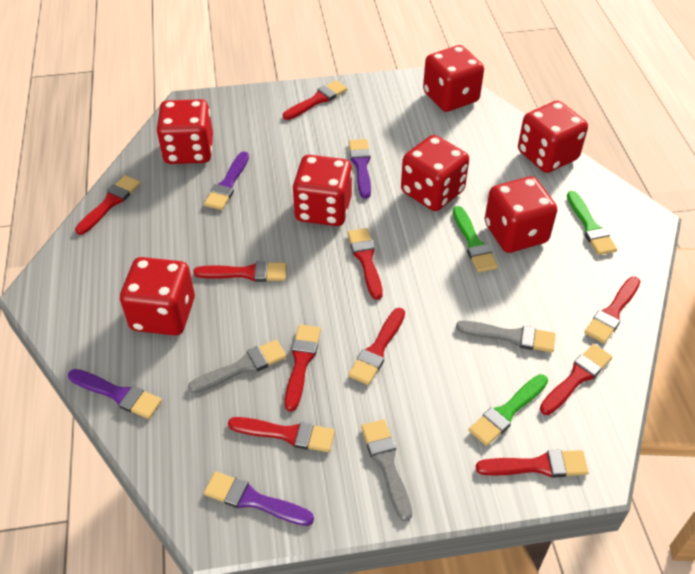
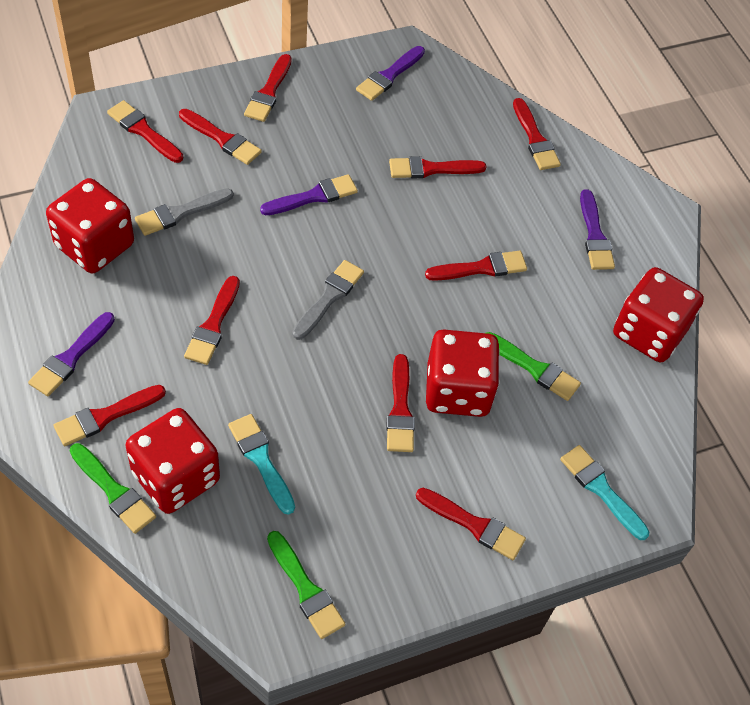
grey brush: [188,340,287,393] [361,419,412,521] [456,321,556,353] = 3 -> [135,188,233,236] [292,260,364,340] = 2
red dice: [120,257,195,336] [156,99,213,164] [292,155,352,226] [401,135,469,211] [423,45,484,112] [485,176,557,253] [518,101,588,173] = 7 -> [46,178,134,273] [125,408,220,514] [426,329,500,417] [613,267,704,362] = 4
turquoise brush: none = 0 -> [228,414,295,515] [560,445,649,540] = 2

